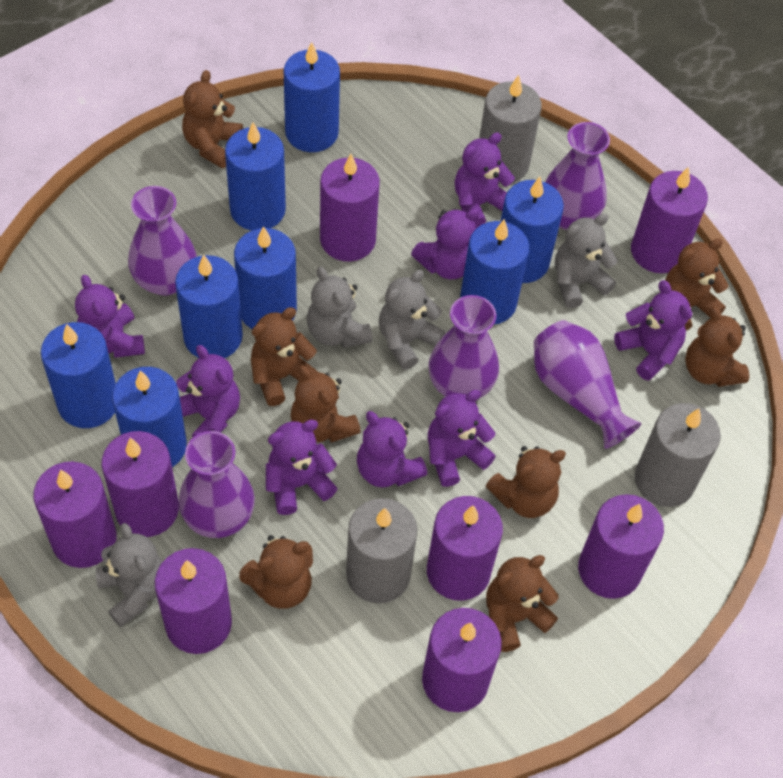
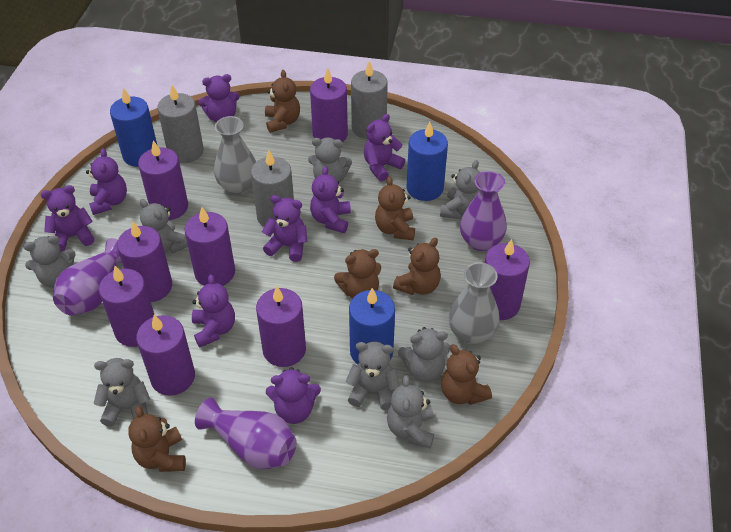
blue candle: [41,322,116,428] [112,367,187,467] [175,255,243,358] [225,122,286,231] [234,226,297,329] [284,42,340,152] [460,219,529,325] [501,177,564,283] = 8 -> [110,88,158,167] [349,288,395,364] [407,122,448,201] = 3
brown teddy bear: [182,70,243,168] [239,535,313,609] [251,307,318,406] [290,365,361,443] [486,446,566,518] [486,555,559,652] [665,238,729,331] [685,306,749,387] = 8 -> [128,406,186,472] [265,70,300,133] [334,249,381,299] [375,176,415,240] [393,238,441,295] [441,344,492,405] = 6
grey teddy bear: [96,523,163,627] [307,267,372,348] [379,270,445,370] [555,214,618,308] = 4 -> [24,235,76,288] [93,358,150,427] [140,199,188,254] [308,137,352,182] [345,341,400,410] [387,375,434,449] [398,327,450,382] [440,160,480,219] = 8
grey vase: none = 0 -> [214,116,256,195] [449,262,500,344] = 2
purple vase: [128,186,197,296] [178,431,255,538] [429,295,499,398] [534,320,641,449] [545,122,610,230] = 5 -> [53,238,122,316] [195,398,297,470] [460,171,507,251] = 3

